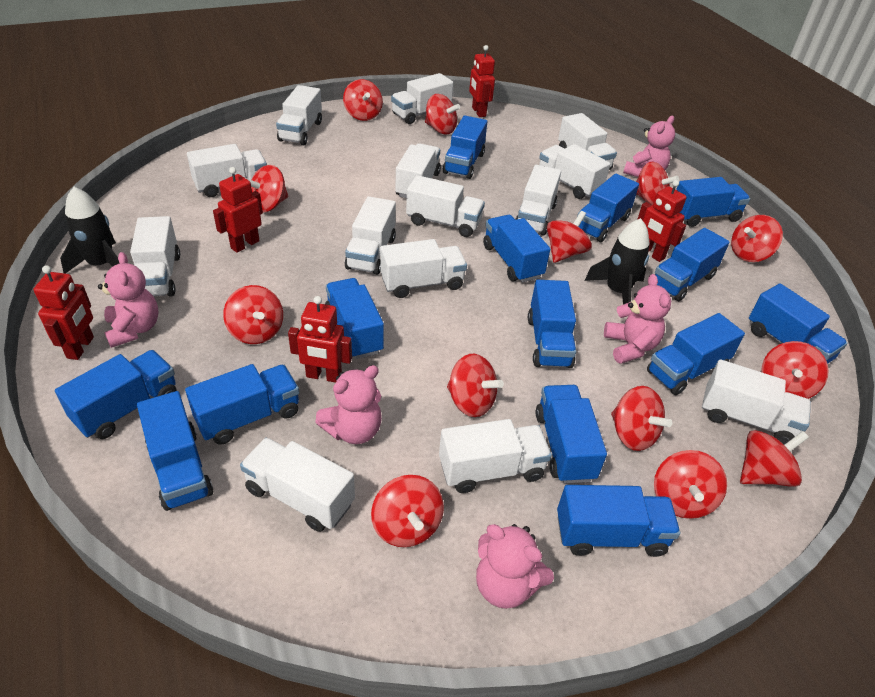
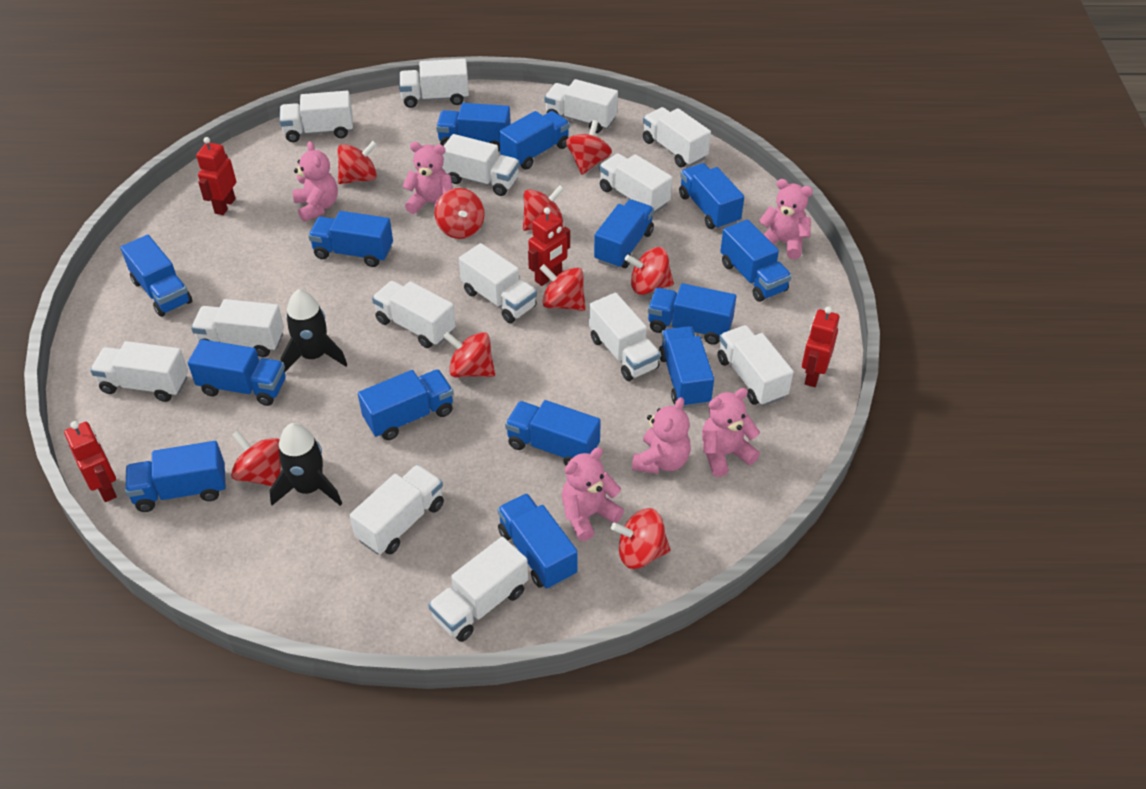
pink teddy bear: [98,252,159,348] [315,365,382,444] [476,524,554,609] [604,274,671,364] [623,116,675,177] = 5 -> [293,141,338,222] [402,142,453,214] [562,447,624,541] [632,397,691,474] [702,388,760,477] [759,179,813,259] = 6
red robot: [34,265,94,360] [213,167,263,253] [288,296,352,383] [469,45,495,117] [637,180,686,262] = 5 -> [64,421,117,502] [196,137,236,215] [528,207,570,286] [802,306,840,387] = 4
red spinning top: [223,285,283,344] [246,165,288,212] [343,79,383,121] [371,475,444,547] [425,94,460,134] [447,354,504,417] [547,211,592,263] [611,386,672,451] [636,162,679,205] [654,450,727,519] [731,215,783,262] [740,430,809,487] [761,341,829,399] = 13 -> [231,430,281,486] [337,141,377,184] [435,188,485,239] [443,332,495,378] [523,185,564,231] [539,264,586,311] [566,120,612,175] [611,508,671,569] [625,247,674,295] = 9

